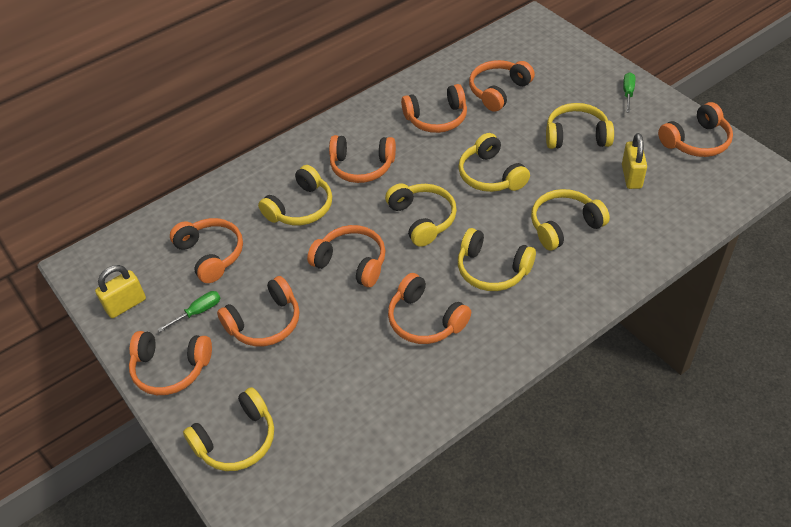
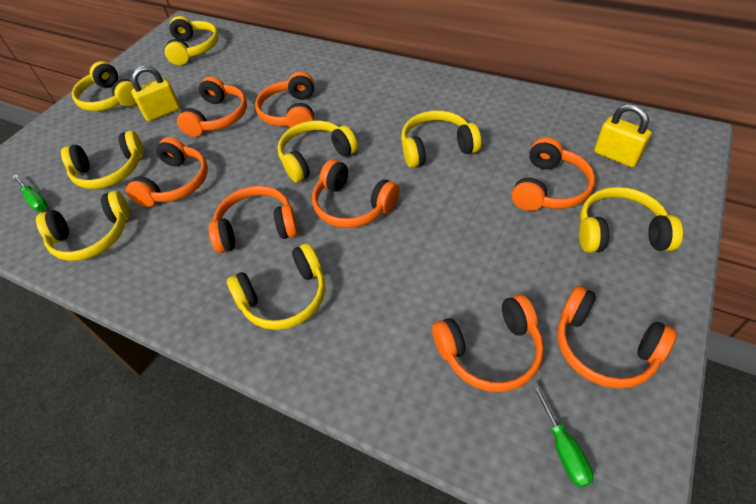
orange headphones: [129,331,212,395] [170,218,243,283] [217,276,299,346] [307,225,385,287] [329,135,396,183] [388,273,471,344] [401,84,467,133] [469,60,535,112] [658,102,733,157] = 9 -> [126,137,208,207] [177,76,247,137] [209,186,298,253] [255,72,314,128] [312,159,400,228] [432,294,544,392] [511,137,595,211] [557,286,677,388] = 8
yellow headphones: [183,387,274,471] [258,165,332,225] [385,183,457,247] [458,133,530,192] [458,228,536,291] [531,189,610,250] [546,103,614,149] = 7 -> [36,191,130,261] [61,131,144,189] [72,61,137,111] [165,16,219,65] [227,243,325,330] [278,120,358,183] [401,110,481,168] [579,187,683,253] = 8

